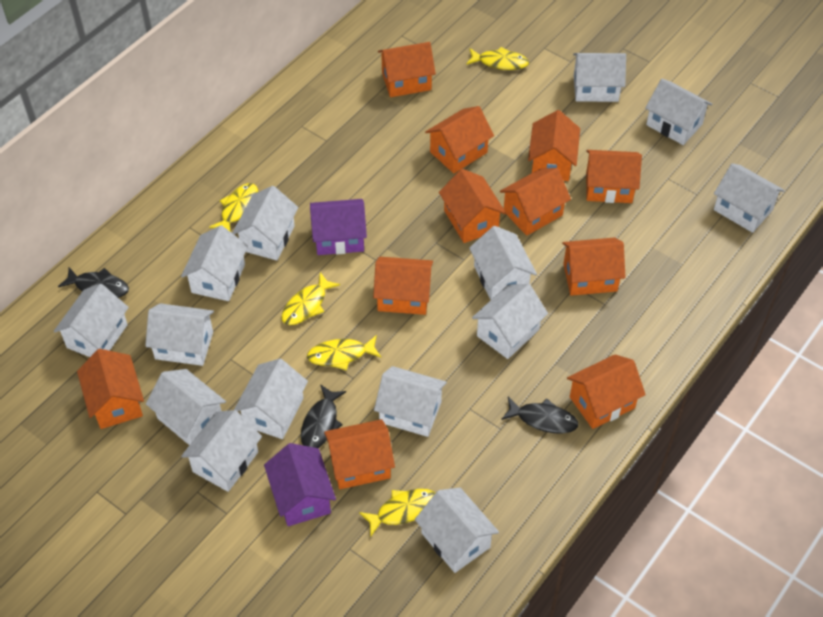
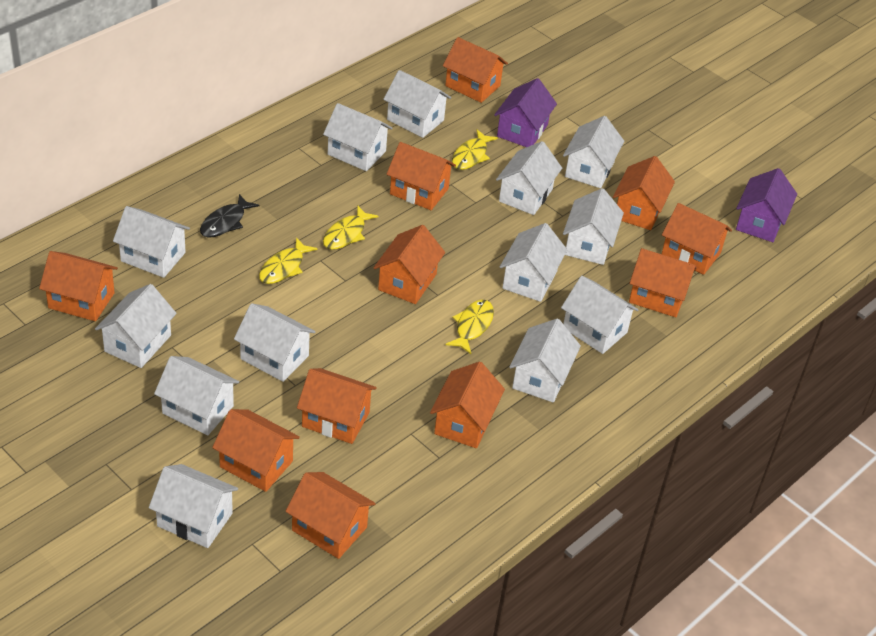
black fish: [58,267,129,298] [301,384,346,448] [501,397,578,434] = 3 -> [200,194,259,238] = 1
white house: [54,284,129,357] [145,303,214,366] [146,369,226,445] [181,225,248,301] [181,410,262,492] [232,186,298,260] [234,359,308,439] [374,366,447,437] [415,488,499,573] [469,226,537,300] [472,284,548,359] [573,53,626,102] [645,79,712,145] [714,163,785,233] = 14 -> [95,284,177,368] [113,206,190,278] [149,464,238,548] [154,356,239,435] [234,303,316,382] [323,103,393,171] [383,70,451,138] [496,141,562,215] [500,223,567,302] [509,319,581,403] [561,276,639,354] [563,116,624,188] [563,188,624,265] = 13
yellow fish: [209,183,258,232] [282,272,340,325] [307,335,381,370] [359,489,435,536] [466,47,529,70] = 5 -> [259,237,318,284] [323,206,379,250] [446,300,494,354] [452,130,498,170] = 4

